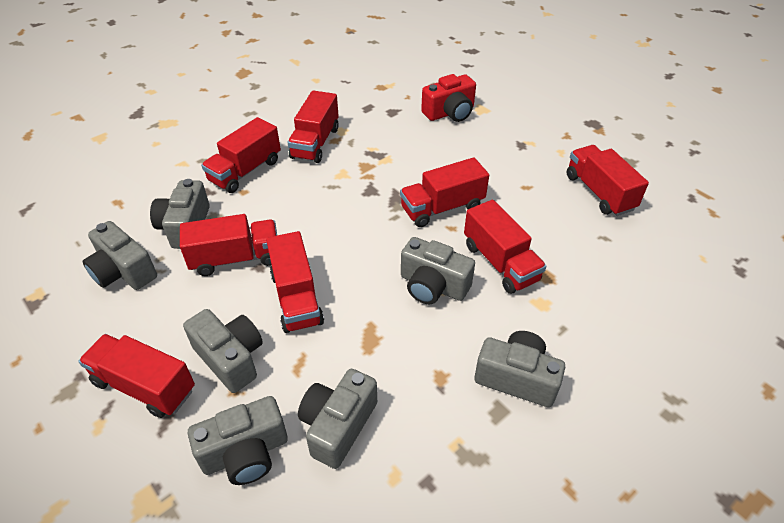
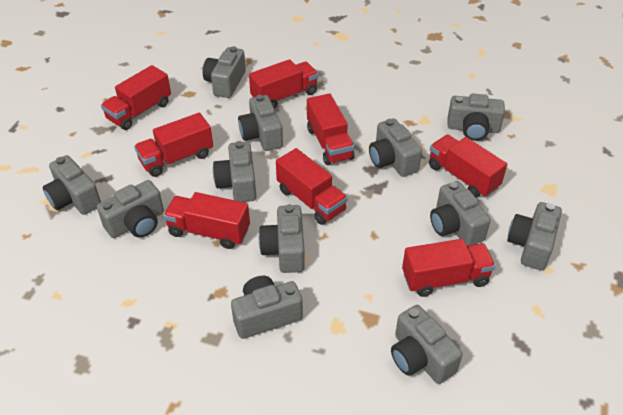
grey camera: [83,221,157,290] [150,179,210,249] [183,309,263,393] [188,396,288,485] [298,369,377,469] [401,237,475,304] [475,331,565,407] = 7 -> [43,155,101,215] [97,180,164,238] [203,46,246,98] [213,141,256,202] [231,276,303,339] [238,95,283,151] [259,205,305,273] [369,118,422,177] [391,305,463,384] [430,181,491,246] [448,93,505,141] [507,202,562,270] = 12
red camera: [421,74,476,122] = 1 -> none = 0

